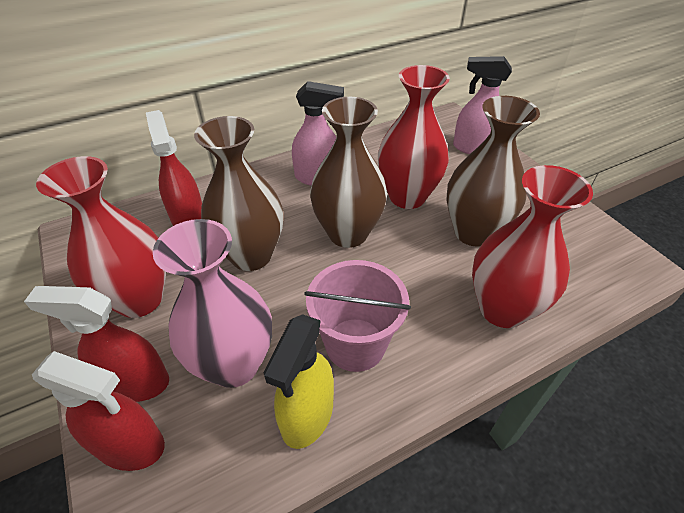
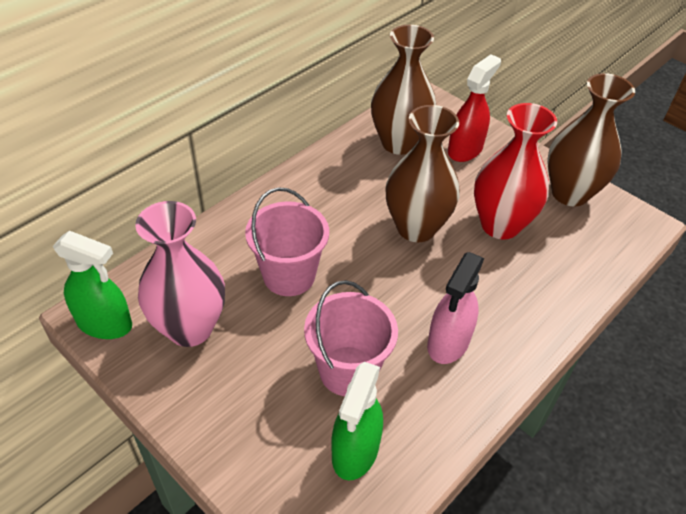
green spray bottle: none = 0 -> [53,231,132,339] [331,362,383,480] = 2
pink bucket: [304,260,411,372] = 1 -> [245,187,329,296] [304,280,398,396] = 2
pink spray bottle: [292,81,344,186] [453,56,512,154] = 2 -> [427,252,484,364] = 1
red spray bottle: [24,286,169,402] [32,351,165,471] [146,110,202,226] = 3 -> [448,54,501,162] = 1
red vase: [36,156,166,318] [378,65,450,209] [472,165,593,328] = 3 -> [474,103,557,239] = 1
yellow spray bottle: [263,314,334,449] = 1 -> none = 0

